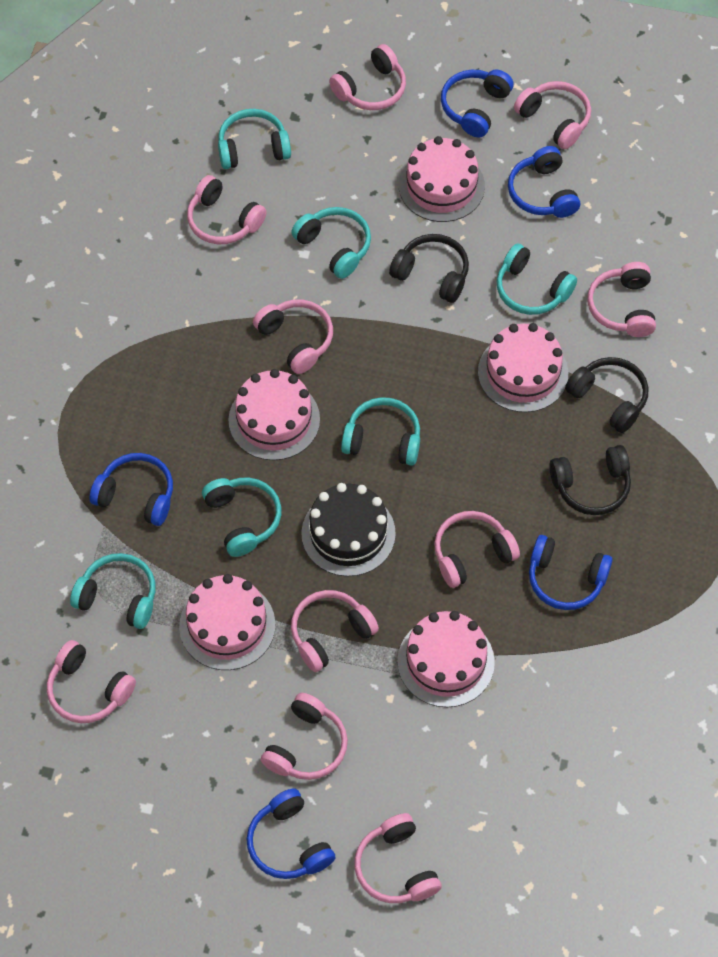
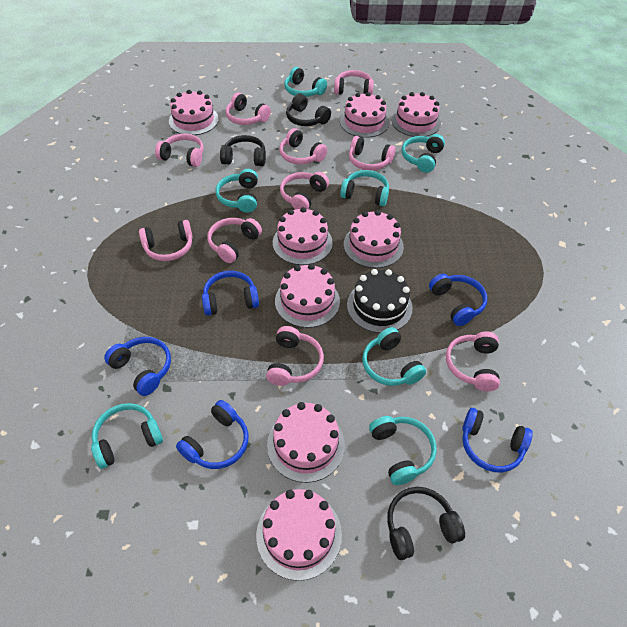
pink cake: [179,574,275,670] [228,369,320,460] [398,611,495,707] [399,136,485,222] [478,323,568,412] = 5 -> [169,90,219,135] [256,489,342,581] [267,402,345,483] [273,207,333,265] [275,264,340,328] [340,92,389,138] [344,210,404,268] [392,92,441,137] = 8
turquoise headphones: [70,553,156,629] [202,478,281,557] [218,109,291,169] [291,207,371,279] [341,397,420,466] [497,244,577,315] = 6 -> [91,403,163,469] [215,169,258,213] [284,67,327,97] [340,170,389,206] [362,327,426,386] [369,416,437,485] [402,134,445,173] = 7

